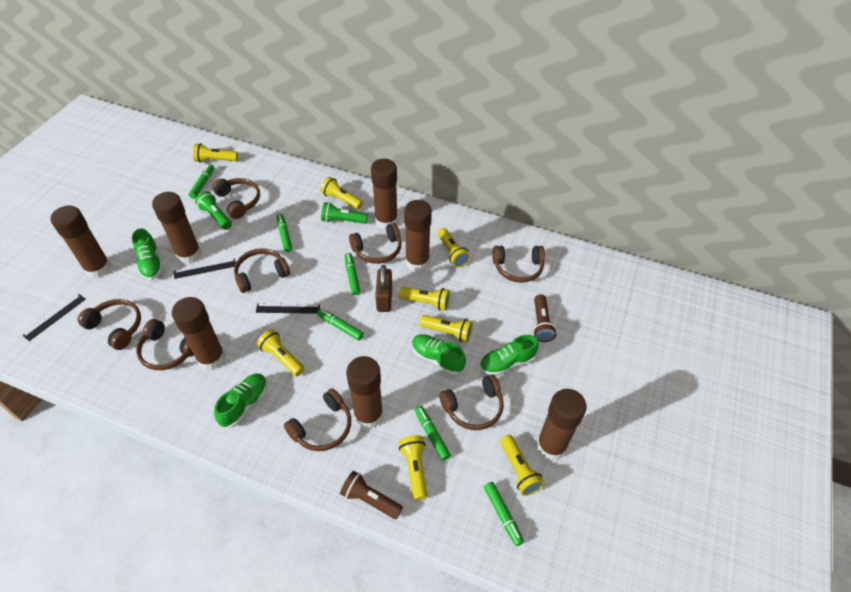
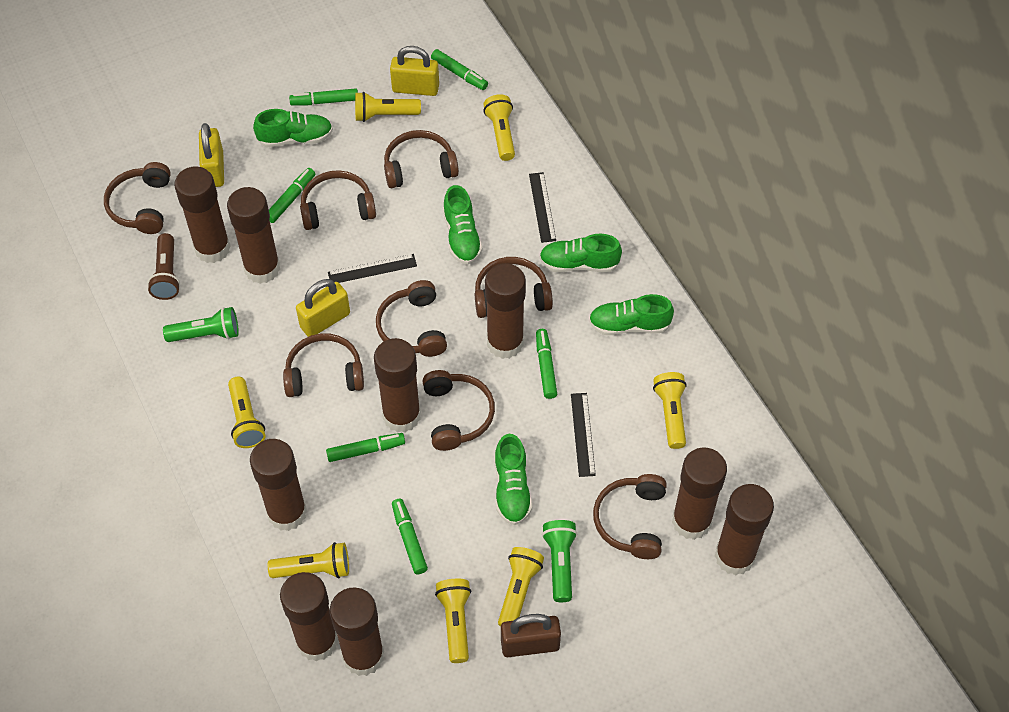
brown flashlight: [340,471,403,519] [533,294,557,342] = 2 -> [147,233,180,300] = 1
brown glue stick: [51,206,111,278] [152,192,201,264] [172,297,225,370] [346,356,383,429] [371,159,398,229] [404,200,432,272] [536,389,587,460] = 7 -> [174,167,231,263] [227,187,280,284] [250,439,307,531] [280,572,338,662] [330,587,384,676] [374,338,421,433] [485,263,526,359] [672,448,727,540] [715,484,774,575] = 9
green shoe: [132,228,163,280] [214,373,267,428] [412,334,466,375] [480,335,539,376] = 4 -> [253,109,333,147] [443,185,482,264] [494,434,532,525] [539,234,622,272] [589,294,674,335] = 5
yellow flashlight: [193,143,238,163] [257,329,304,376] [320,177,363,210] [399,287,450,311] [399,435,428,500] [420,315,473,342] [438,228,471,267] [500,435,545,496] = 8 -> [228,377,266,448] [268,542,349,578] [355,92,421,122] [435,579,471,663] [483,94,515,161] [498,547,544,627] [653,372,687,449] = 7
yellow padlock: none = 0 -> [199,123,224,187] [296,279,350,337] [390,46,439,96] = 3

